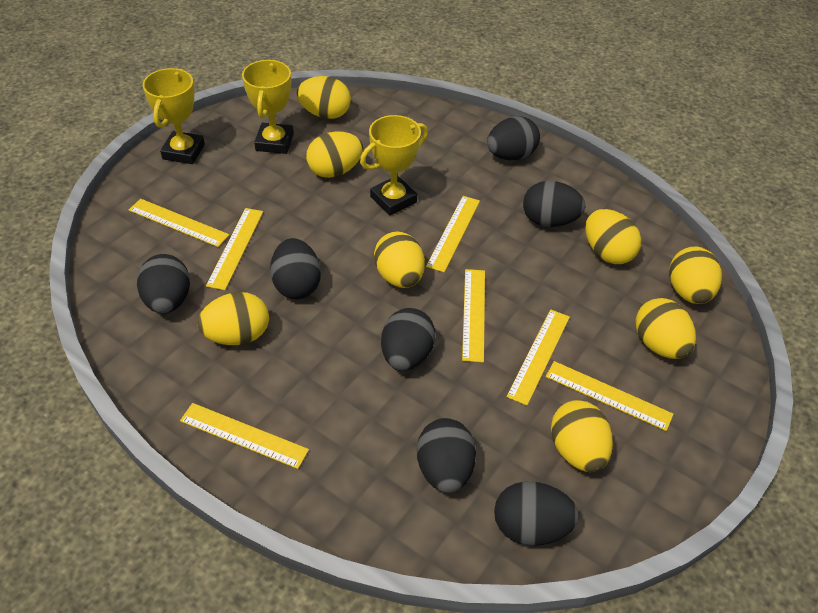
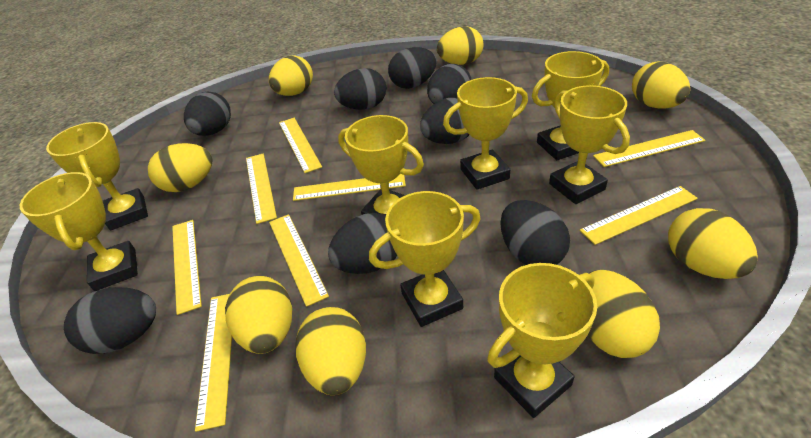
black egg: [137,254,190,313] [270,238,321,299] [381,308,435,371] [417,418,476,493] [487,116,540,160] [494,481,579,546] [523,181,585,227] = 7 -> [64,287,156,354] [184,92,231,136] [328,213,397,274] [334,68,386,110] [388,47,437,89] [420,98,469,144] [427,64,472,104] [500,200,570,265] = 8
yellow ruler: [129,199,229,247] [180,403,309,469] [206,208,263,290] [426,196,480,272] [462,269,485,363] [506,309,570,406] [546,361,673,431] = 7 -> [172,220,202,315] [195,294,232,432] [246,154,277,224] [269,214,329,307] [279,118,322,173] [293,174,406,201] [580,186,698,245] [593,130,705,167] = 8
yellow trophy: [142,68,205,164] [242,60,294,154] [360,115,428,215] = 3 -> [20,172,138,291] [46,122,148,230] [338,115,424,215] [369,191,480,327] [443,77,528,190] [487,263,597,418] [532,51,609,160] [549,85,630,204] = 8

